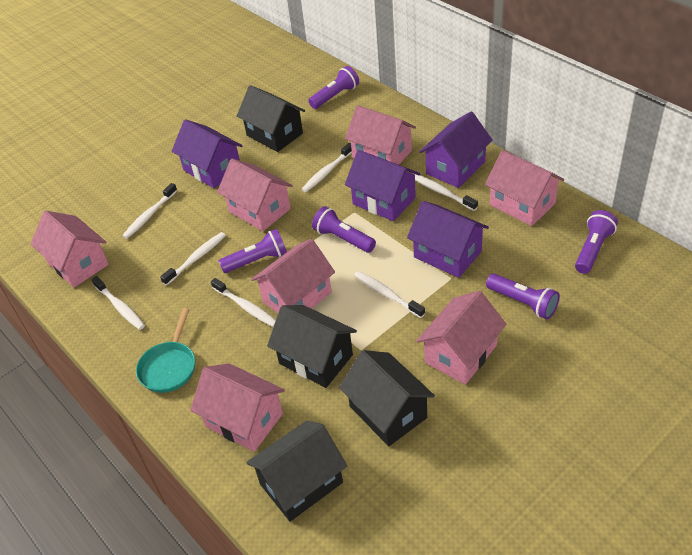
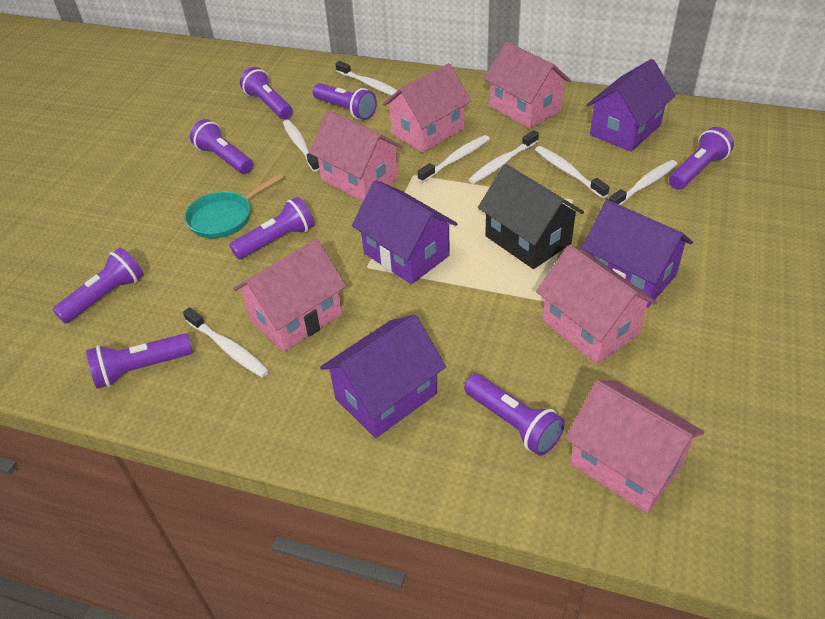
black house: [237,85,305,152] [246,420,347,521] [267,305,357,388] [339,350,435,446] = 4 -> [478,164,584,269] = 1
pink house: [31,211,109,287] [190,363,285,452] [217,159,293,231] [251,239,335,313] [345,105,416,165] [416,291,506,385] [485,150,564,226] = 7 -> [233,239,346,352] [309,111,404,202] [382,63,471,153] [484,42,571,129] [536,245,657,364] [565,380,704,513] = 6
purple flashlight: [219,229,287,273] [308,66,359,109] [312,206,376,253] [486,274,560,319] [575,210,618,274] = 5 -> [52,248,144,324] [86,333,193,388] [190,119,253,174] [229,197,315,260] [240,67,293,119] [313,83,377,120] [464,374,565,456] [669,127,734,190] = 8

